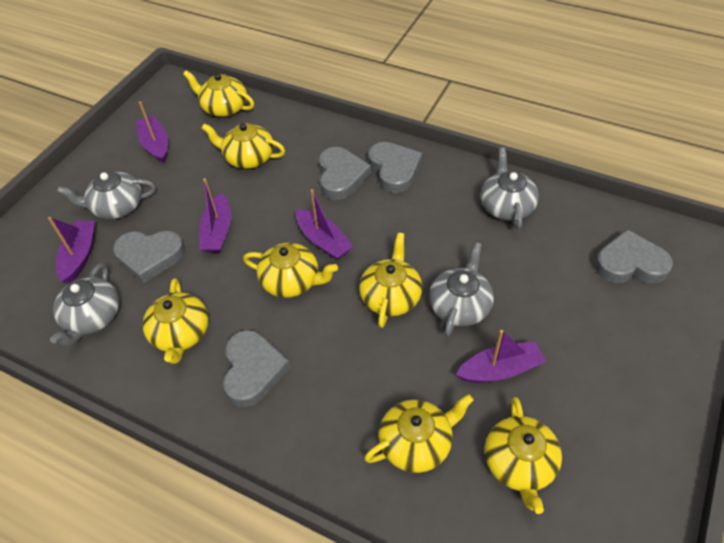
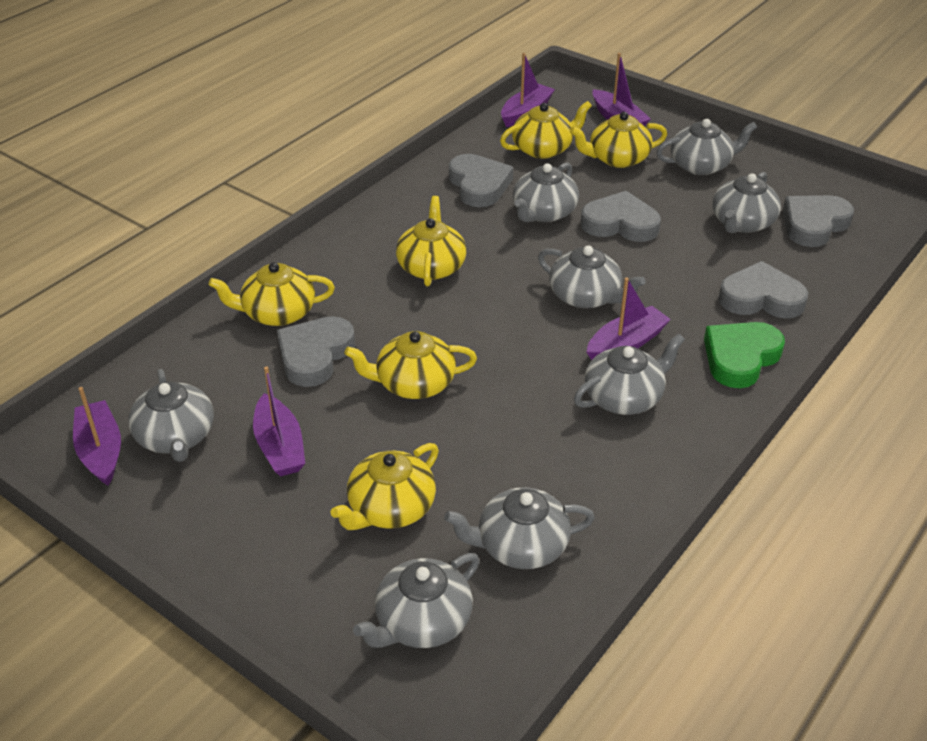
green heart: none = 0 -> [704,322,785,388] = 1
grey teapot: [50,263,119,346] [57,171,156,219] [429,242,494,337] [481,147,539,229] = 4 -> [128,369,214,462] [353,553,480,648] [444,487,595,569] [513,162,579,222] [538,246,646,308] [574,334,685,415] [656,119,757,175] [712,172,781,233] = 8
yellow teapot: [143,278,209,364] [183,70,254,117] [202,123,285,169] [243,243,338,298] [359,233,422,328] [364,394,474,473] [485,397,562,514] = 7 -> [208,262,335,326] [331,443,439,530] [344,331,477,399] [396,196,467,287] [500,101,592,159] [570,112,667,168] = 6

